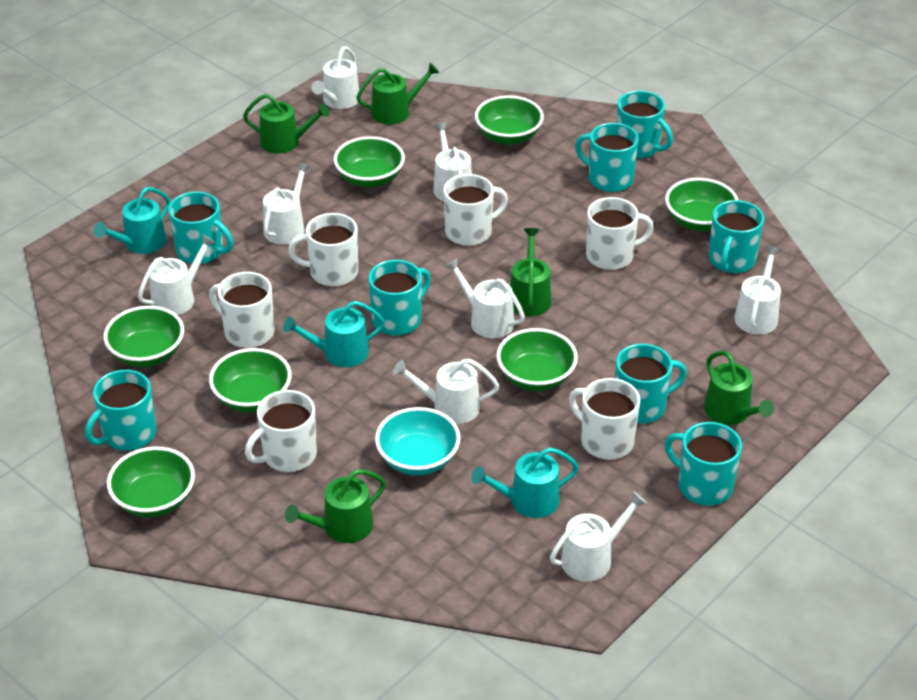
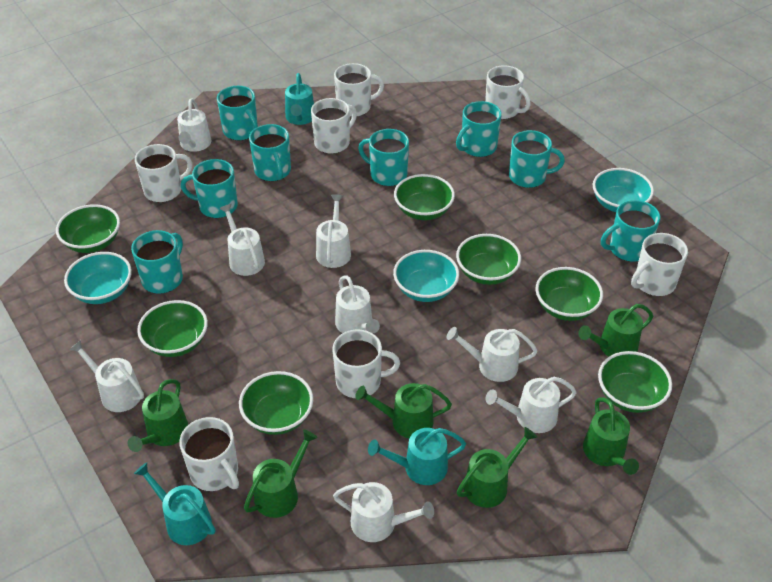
green watering can: [243,94,330,154] [285,469,386,543] [356,63,440,124] [510,228,551,316] [704,351,774,425] = 5 -> [128,379,188,452] [244,430,317,518] [355,383,452,438] [457,427,537,508] [578,304,653,357] [583,398,639,475] = 6
turquoise bowl: [375,407,460,475] = 1 -> [64,252,132,304] [393,250,459,302] [593,168,654,212] = 3
white mug: [209,272,274,348] [245,390,317,472] [288,213,358,287] [443,174,508,246] [569,378,640,460] [586,197,654,270] = 6 -> [135,144,193,202] [179,417,239,491] [311,98,357,154] [332,329,400,398] [334,63,384,117] [485,65,531,119] [631,233,688,296] = 7

